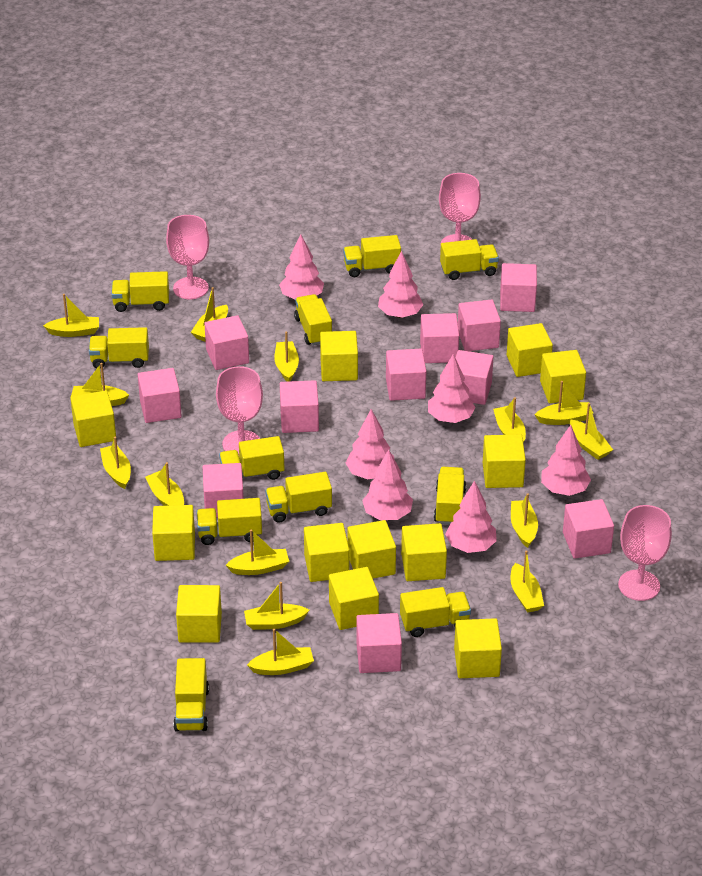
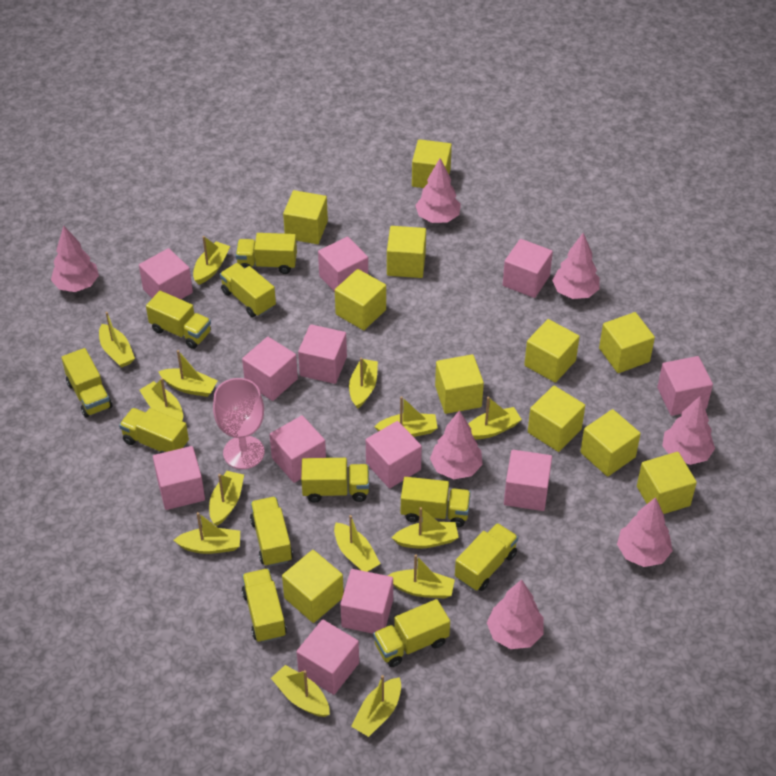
pink cube: [138,368,182,423] [203,463,244,518] [204,315,249,370] [280,380,319,433] [356,613,402,673] [386,349,426,401] [420,313,459,363] [456,350,493,405] [458,299,501,351] [500,263,537,312] [563,499,614,559] = 11 -> [139,248,193,299] [153,446,205,510] [242,337,298,401] [269,415,326,483] [297,620,359,695] [298,324,347,384] [318,236,368,292] [340,569,393,634] [366,421,422,488] [503,239,553,298] [504,450,552,511] [657,356,713,416] = 12
pink goblet: [166,215,209,299] [216,366,263,454] [439,173,481,246] [618,505,672,601] = 4 -> [213,378,265,469] = 1
yellow cube: [70,390,116,447] [152,505,195,561] [176,585,222,643] [304,523,349,582] [320,331,358,381] [329,567,379,630] [348,520,396,578] [401,523,447,581] [454,618,502,678] [483,435,526,488] [507,323,553,377] [540,350,586,403] = 12 -> [282,550,344,623] [283,190,328,244] [335,269,386,330] [387,226,426,278] [412,139,452,188] [435,354,484,414] [524,319,580,383] [528,386,585,452] [580,409,641,477] [599,312,655,373] [637,452,697,514] = 11

